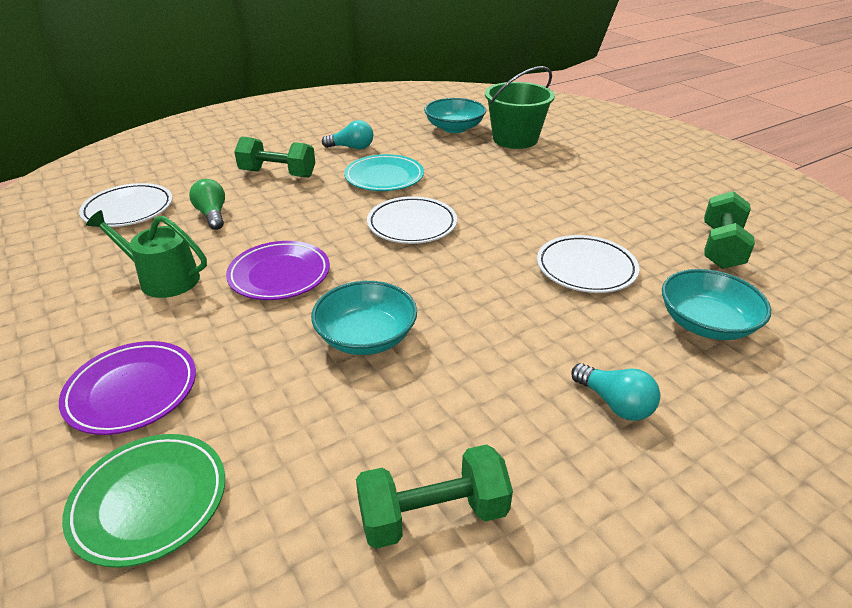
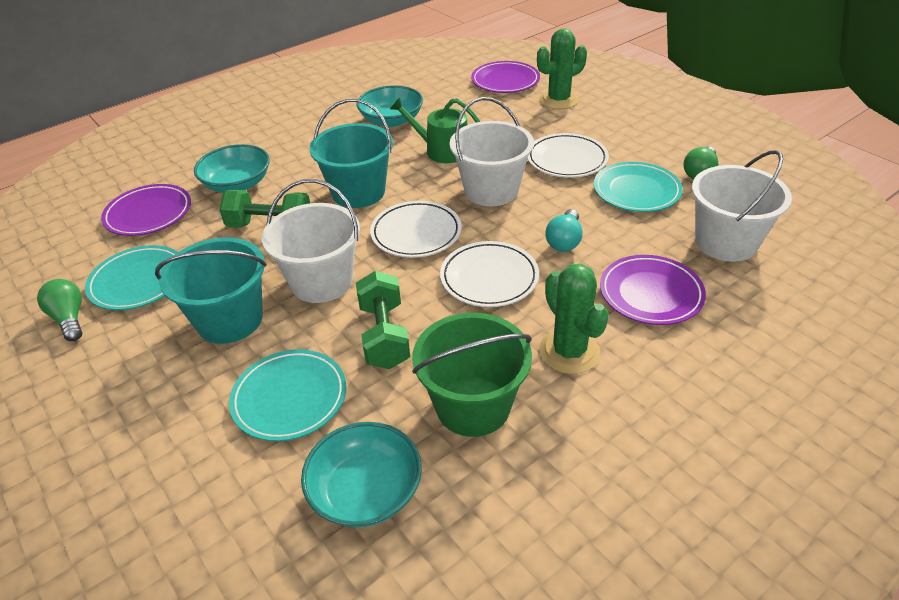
green cactus: none = 0 -> [537,28,587,109] [539,263,609,374] = 2
green dumbbell: [234,137,315,178] [356,444,513,549] [704,191,755,269] = 3 -> [219,189,310,228] [356,271,410,369] = 2
green light bulb: [189,179,225,230] = 1 -> [37,279,82,341] [683,146,718,179] = 2
green plate: [62,434,225,568] = 1 -> none = 0
purple plate: [59,341,196,435] [226,241,330,300] = 2 -> [101,184,191,236] [471,61,540,93] [600,255,706,325] = 3
turquoise bucket: none = 0 -> [155,237,267,344] [310,99,393,208] = 2
turquoise light bulb: [322,120,373,149] [571,363,660,421] = 2 -> [545,209,583,252] = 1
turquoise plate: [344,154,424,191] = 1 -> [85,245,178,310] [229,349,346,441] [594,162,683,212] = 3
white bucket: none = 0 -> [262,179,360,303] [450,97,534,206] [692,150,792,262] = 3

